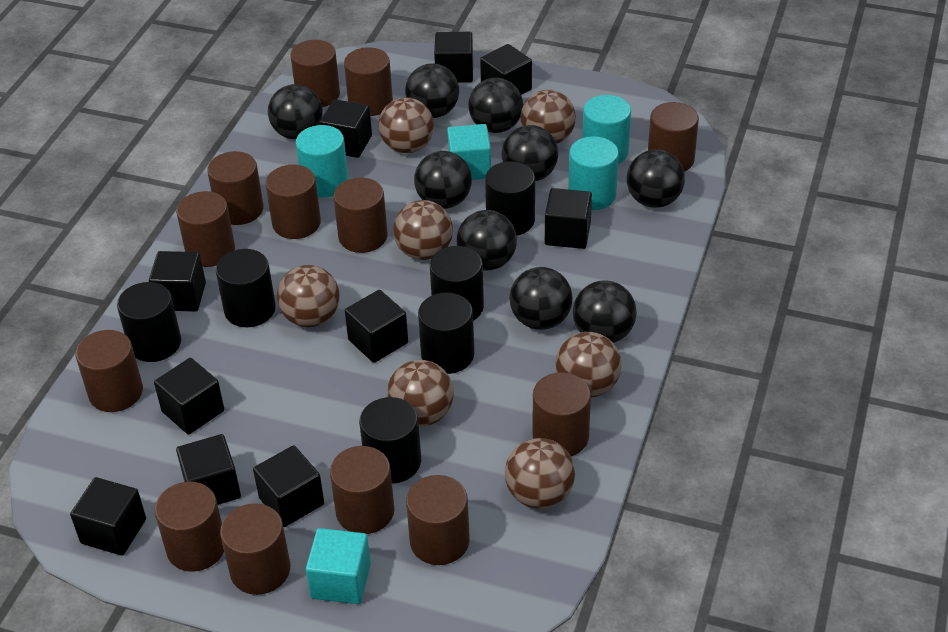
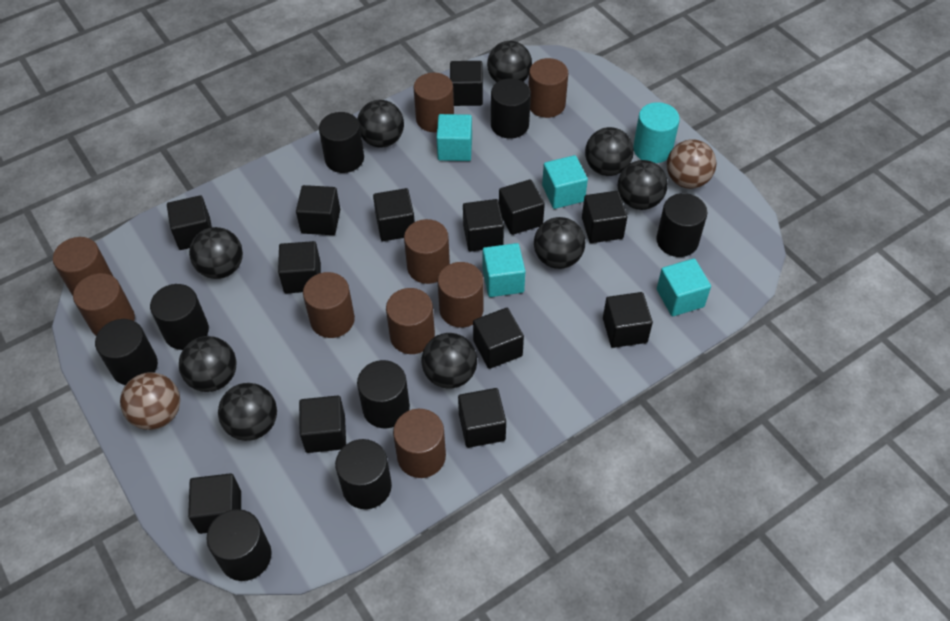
black cube: [70,477,146,556] [149,251,206,312] [154,358,224,435] [176,434,241,505] [253,445,324,527] [320,99,372,158] [345,290,408,363] [434,32,473,83] [480,44,532,95] [545,188,592,249] = 10 -> [167,195,212,250] [188,473,241,534] [278,241,321,293] [296,185,340,235] [299,396,346,453] [373,188,415,241] [450,61,483,106] [458,388,506,448] [463,199,504,252] [473,308,524,369] [499,179,545,235] [582,191,627,243] [603,292,653,348] = 13
black cylinder: [117,282,181,362] [216,249,276,327] [359,397,421,483] [418,293,474,374] [430,246,484,321] [485,161,535,236] = 6 -> [95,319,158,385] [150,284,209,350] [206,509,272,581] [319,112,364,173] [335,439,392,509] [357,360,410,428] [491,78,531,139] [656,193,708,257] = 8
brown ball: [277,265,340,327] [379,97,434,153] [387,360,453,427] [393,200,453,260] [505,438,575,509] [520,90,576,144] [556,332,621,398] = 7 -> [120,372,180,430] [667,139,717,189] = 2
brown cylinder: [75,330,143,412] [155,482,224,571] [176,191,235,267] [207,151,264,225] [220,503,290,595] [266,165,321,239] [290,40,340,107] [330,446,395,534] [333,177,388,253] [344,47,393,116] [406,475,470,565] [533,372,591,456] [648,102,699,172] = 13 -> [53,237,113,295] [73,273,135,336] [303,272,355,338] [386,288,435,354] [393,409,446,478] [404,219,450,284] [413,72,454,132] [438,262,483,328] [528,58,568,118] = 9
turquoise cube: [306,528,371,604] [447,124,491,180] = 2 -> [436,114,472,161] [483,243,525,297] [542,155,588,209] [657,258,711,316] = 4
turquoise cylinder: [296,125,349,198] [568,136,619,210] [582,95,631,164] = 3 -> [633,102,680,163] = 1

